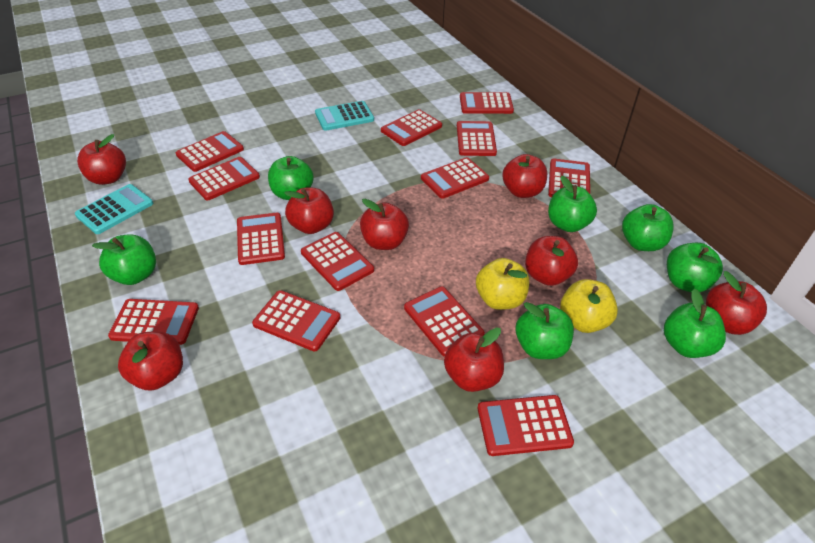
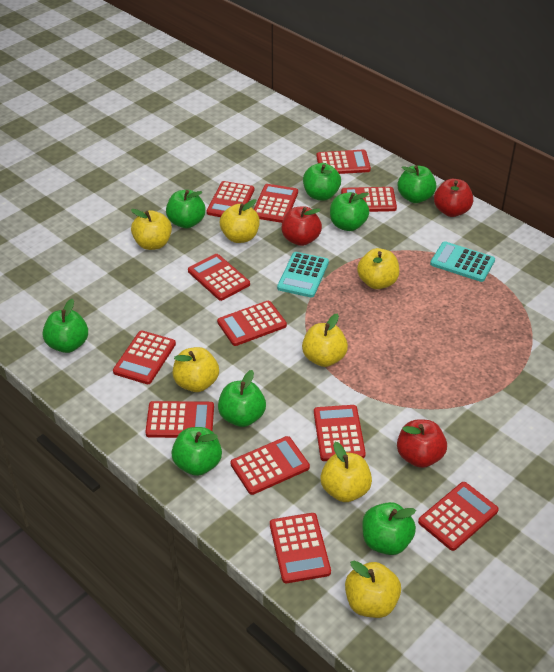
green apple: [92,235,156,285] [268,156,314,200] [516,302,574,359] [548,176,597,232] [622,204,674,251] [664,289,726,358] [667,243,723,292] = 7 -> [43,299,88,353] [166,190,206,228] [171,427,222,476] [218,370,266,427] [303,163,341,201] [330,192,369,231] [362,502,416,555] [398,165,436,203] = 8
red apple: [77,134,126,185] [118,331,183,391] [284,188,334,234] [360,199,409,250] [444,327,504,392] [502,154,547,198] [525,236,578,286] [706,271,767,335] = 8 -> [281,206,322,246] [397,419,447,468] [434,179,473,217] = 3
red calculator: [108,299,199,345] [176,131,244,172] [188,157,260,201] [237,213,285,265] [252,290,340,351] [301,232,374,291] [381,109,442,146] [404,286,485,357] [421,157,489,199] [457,121,497,156] [460,92,514,114] [478,395,574,456] [548,158,590,197] = 13 -> [113,331,176,384] [145,401,214,438] [188,254,250,301] [207,181,254,217] [217,301,287,346] [231,436,310,495] [254,184,298,223] [270,513,331,583] [314,405,366,461] [316,150,371,174] [341,187,397,212] [418,482,499,551] = 12
yellow apple: [476,258,529,310] [560,279,618,333] = 2 -> [131,209,172,250] [173,347,219,392] [220,199,260,243] [302,313,348,367] [320,442,372,502] [345,561,401,618] [357,248,399,289] = 7

